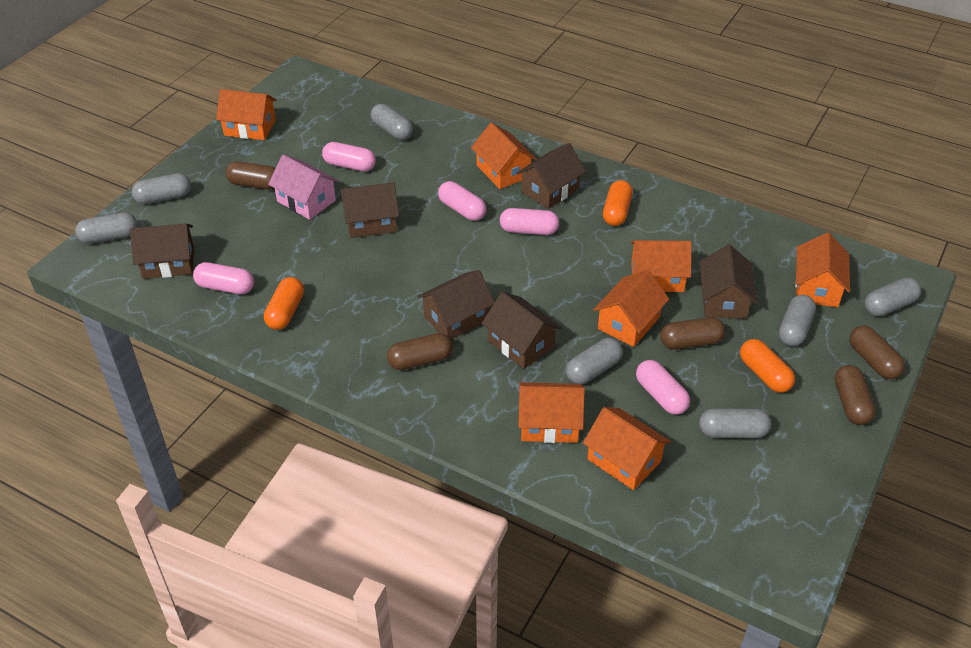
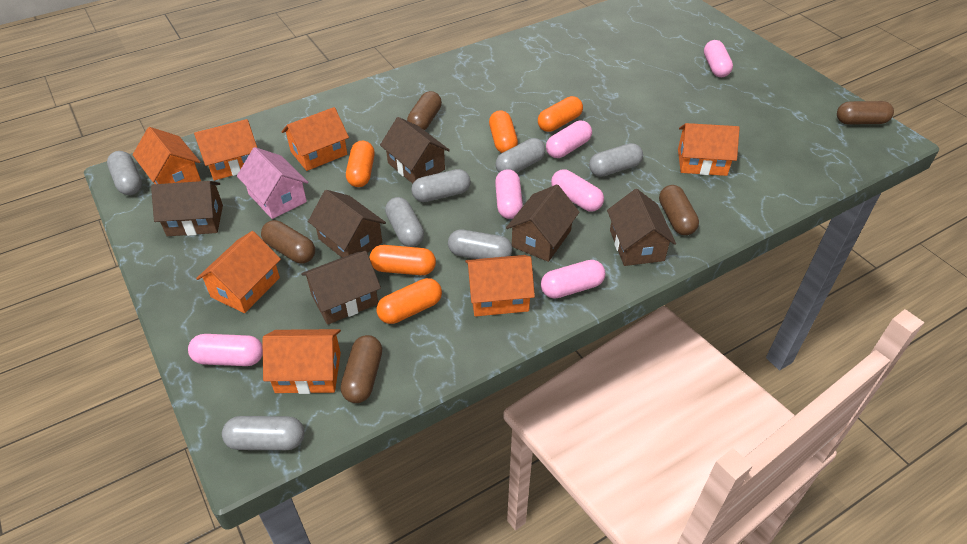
orange capsule: [264,277,304,330] [603,180,633,226] [740,339,795,393] = 3 -> [346,141,375,187] [369,245,436,275] [377,278,442,324] [489,110,518,153] [538,96,583,132] = 5
pink capsule: [193,262,254,294] [322,142,376,171] [438,181,486,221] [500,208,559,235] [636,360,690,415] = 5 -> [188,334,263,366] [495,169,523,219] [541,260,605,298] [546,121,592,158] [551,170,604,212] [704,40,733,77] = 6

